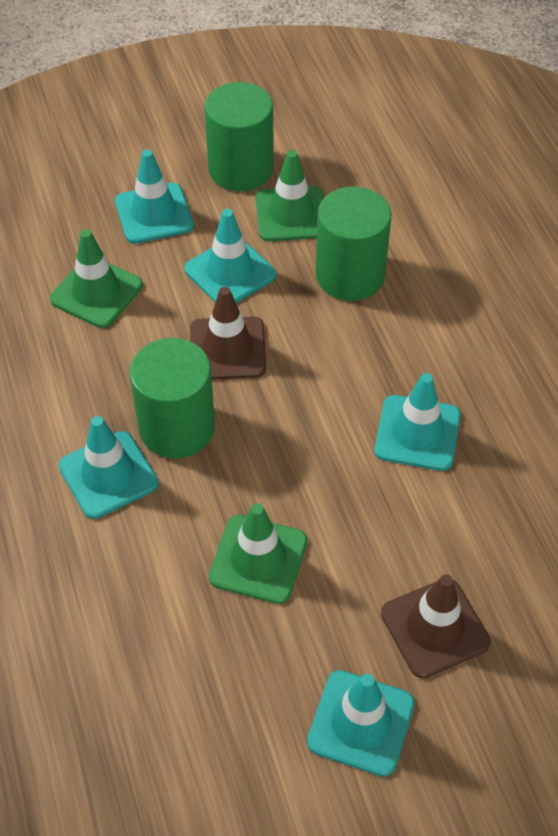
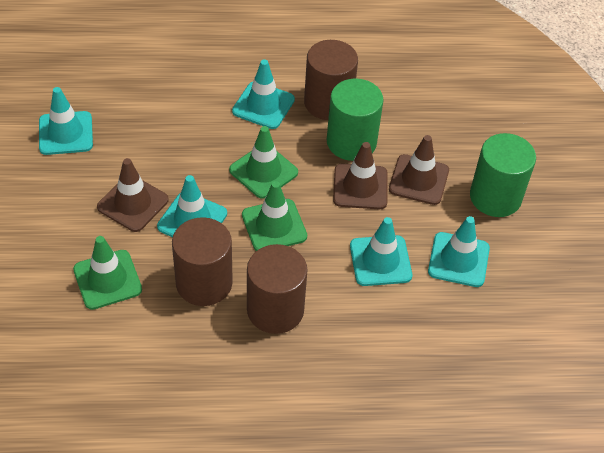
brown cylinder: none = 0 -> [172,217,233,306] [247,244,308,334] [304,40,358,120] = 3
brown traffic cone: [190,287,266,380] [381,574,490,678] = 2 -> [97,158,169,232] [333,142,388,209] [389,135,449,205] = 3
green cylinder: [130,338,215,458] [204,82,274,192] [316,186,392,301] = 3 -> [327,79,384,161] [470,133,536,217] = 2

